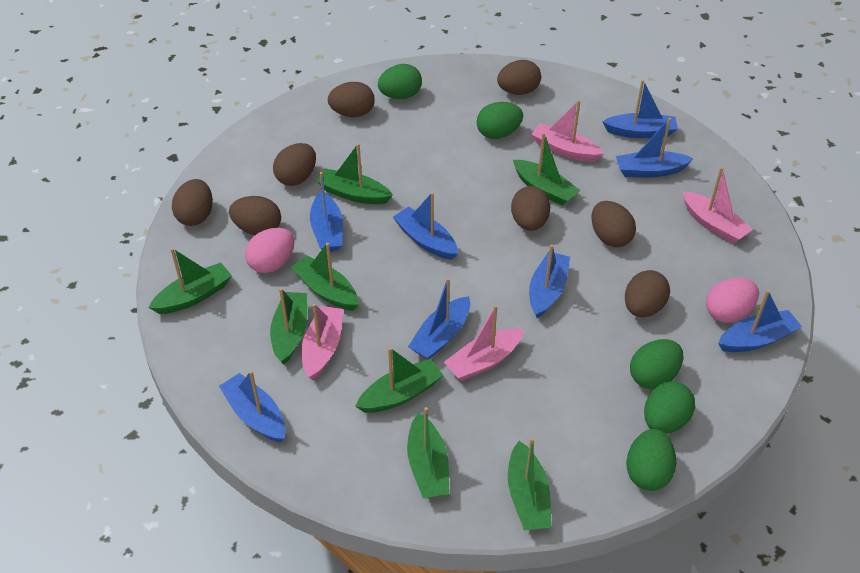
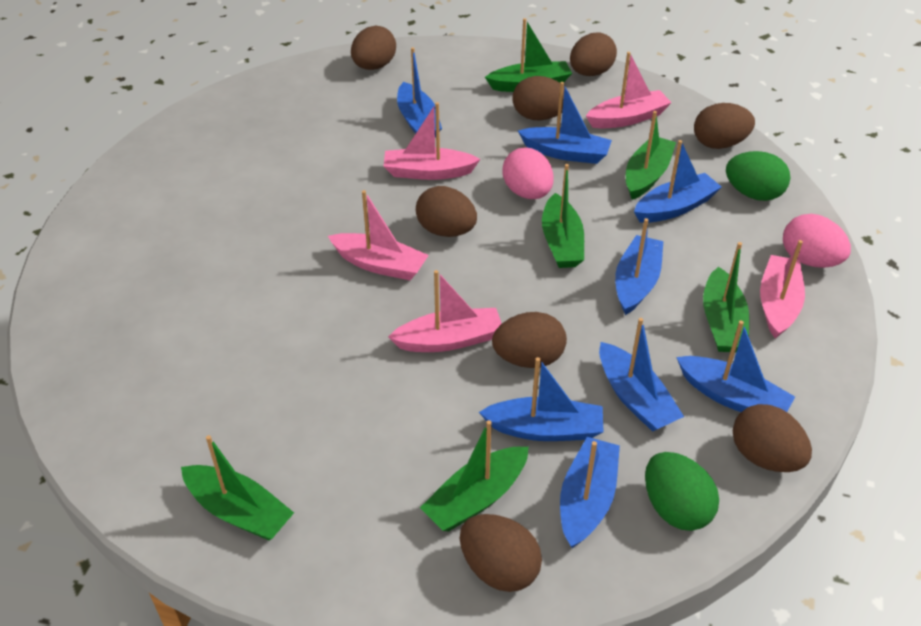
green boat: [148,248,232,314] [270,288,307,364] [291,243,359,311] [316,143,393,204] [355,347,443,413] [407,407,450,498] [508,438,552,530] [513,132,581,206] = 8 -> [181,435,294,540] [420,420,529,532] [485,18,572,92] [542,164,584,268] [626,111,676,200] [703,242,749,352] = 6
green egg: [378,64,422,99] [477,102,523,139] [626,429,676,491] [630,339,683,389] [644,381,695,434] = 5 -> [645,452,719,531] [726,151,791,201] = 2
pink boat: [301,303,344,380] [444,305,524,381] [531,100,604,162] [682,167,753,243] = 4 -> [328,190,429,280] [384,102,481,180] [388,270,502,352] [586,52,672,128] [760,240,805,339] = 5

